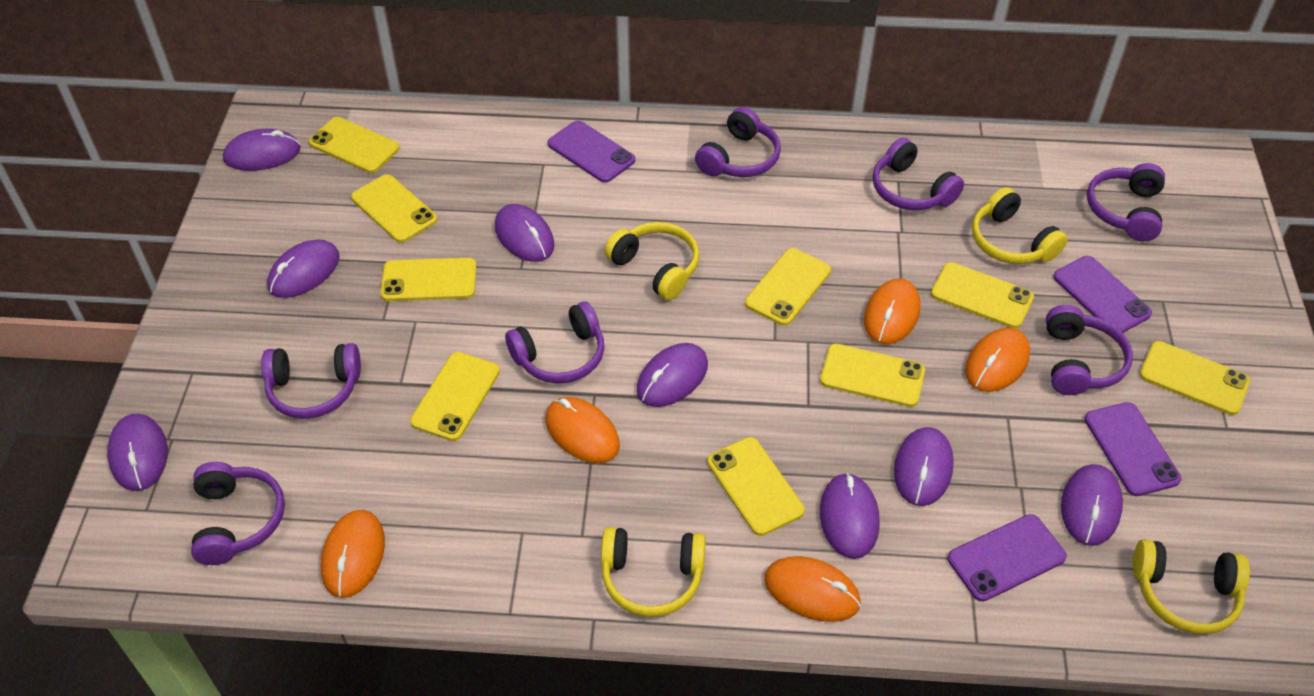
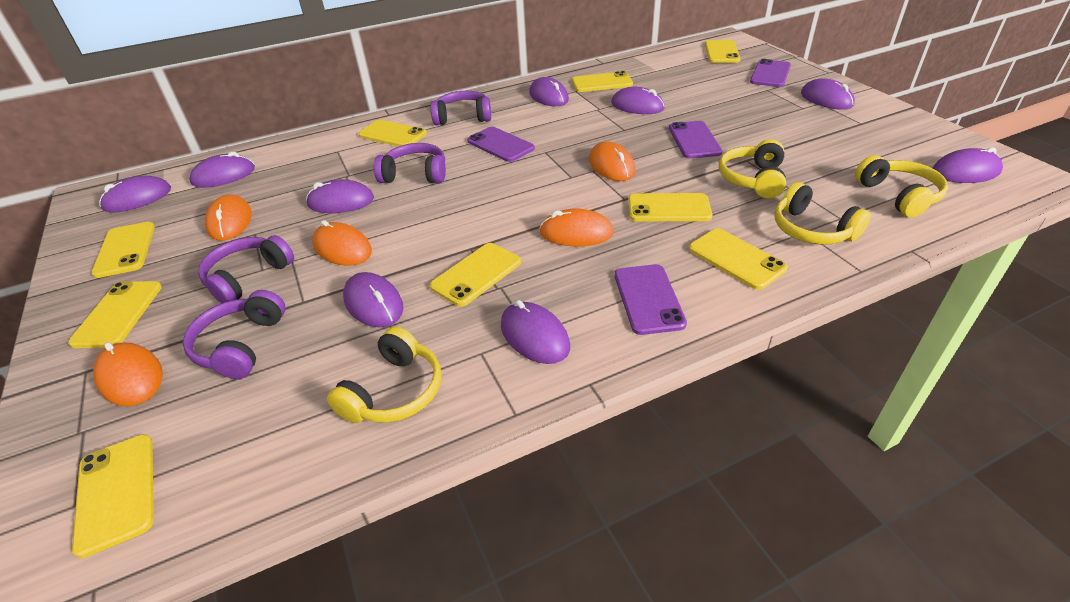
purple headphones: [191,462,285,565] [261,343,361,419] [505,301,604,384] [695,107,781,177] [873,138,964,210] [1046,305,1133,395] [1087,163,1165,241] = 7 -> [183,290,285,379] [198,235,294,303] [374,143,446,183] [431,91,491,125] = 4
purple mouse: [107,414,168,491] [223,129,301,171] [267,239,340,298] [495,204,555,262] [637,343,708,407] [820,472,880,559] [894,427,954,506] [1061,464,1123,546] = 8 -> [99,176,171,212] [189,152,255,188] [306,179,374,213] [343,272,403,327] [501,300,570,364] [529,77,569,106] [611,87,665,114] [801,78,855,110] [933,147,1003,183] = 9

